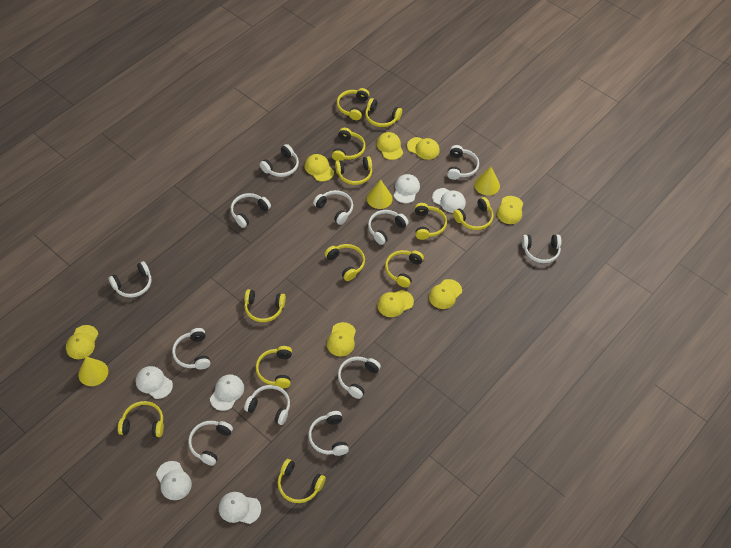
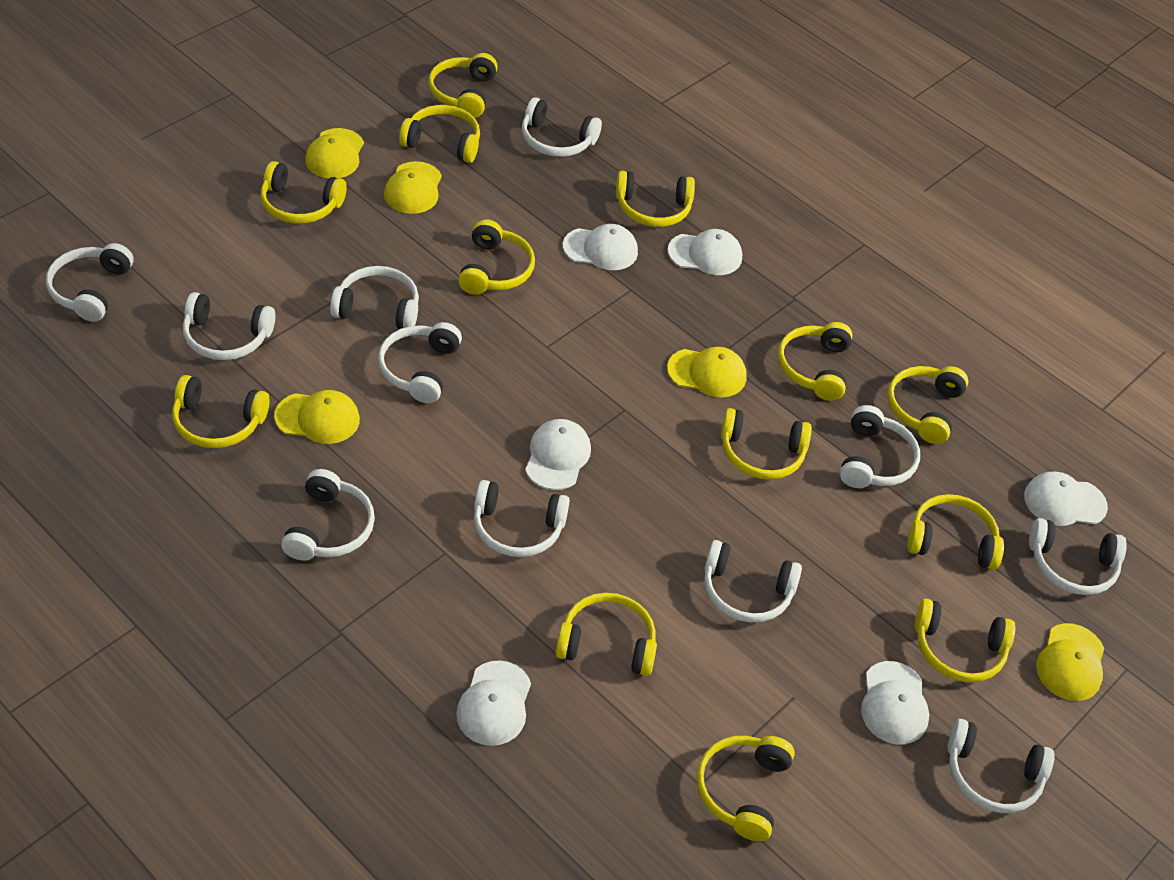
white headphones: [109,261,151,298] [172,328,210,369] [188,421,233,466] [231,193,271,228] [244,385,290,425] [260,144,299,177] [308,411,349,456] [313,190,353,225] [338,357,381,399] [368,210,409,245] [447,145,479,180] [522,235,561,263] = 12 -> [46,243,133,322] [183,292,275,360] [281,469,375,560] [330,266,419,329] [378,322,462,403] [474,480,570,557] [522,97,602,157] [704,540,802,622] [840,405,920,488] [948,719,1055,813] [1029,518,1127,595] = 11
yellow cap: [66,325,98,359] [304,154,334,182] [327,322,356,356] [376,132,403,160] [377,290,414,317] [407,137,440,160] [429,279,462,309] [497,196,523,224] = 8 -> [274,390,360,444] [305,128,364,178] [384,161,442,214] [667,347,747,397] [1036,623,1104,701] = 5
yellow cone: [78,357,108,386] [367,179,393,209] [474,166,500,195] = 3 -> none = 0
yellow headphones: [118,401,164,437] [244,289,286,322] [256,346,292,388] [278,459,326,503] [325,244,365,281] [332,128,366,161] [335,156,372,185] [337,88,370,120] [365,98,402,127] [385,250,424,288] [415,203,447,240] [453,197,494,230] = 12 -> [172,375,270,448] [261,161,347,224] [399,105,480,163] [428,53,498,118] [458,219,535,295] [556,593,657,676] [616,171,695,227] [696,736,795,841] [721,408,812,480] [778,322,853,401] [887,366,969,444] [907,494,1004,570] [915,599,1015,683] = 13

